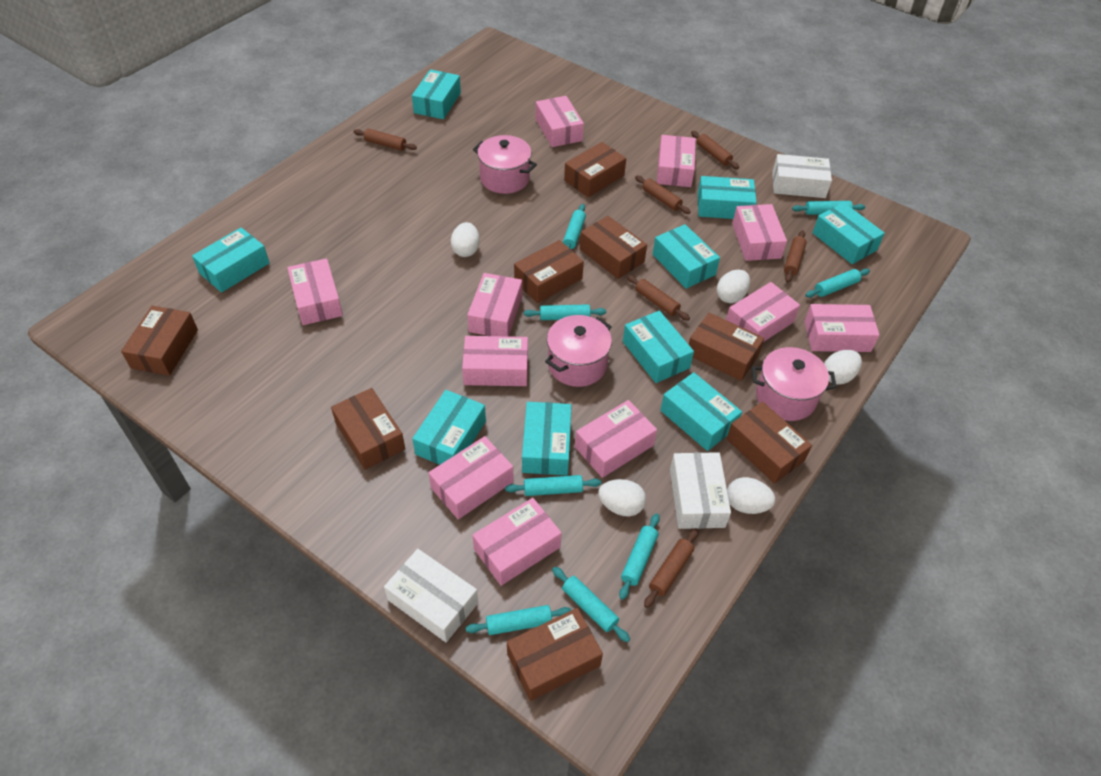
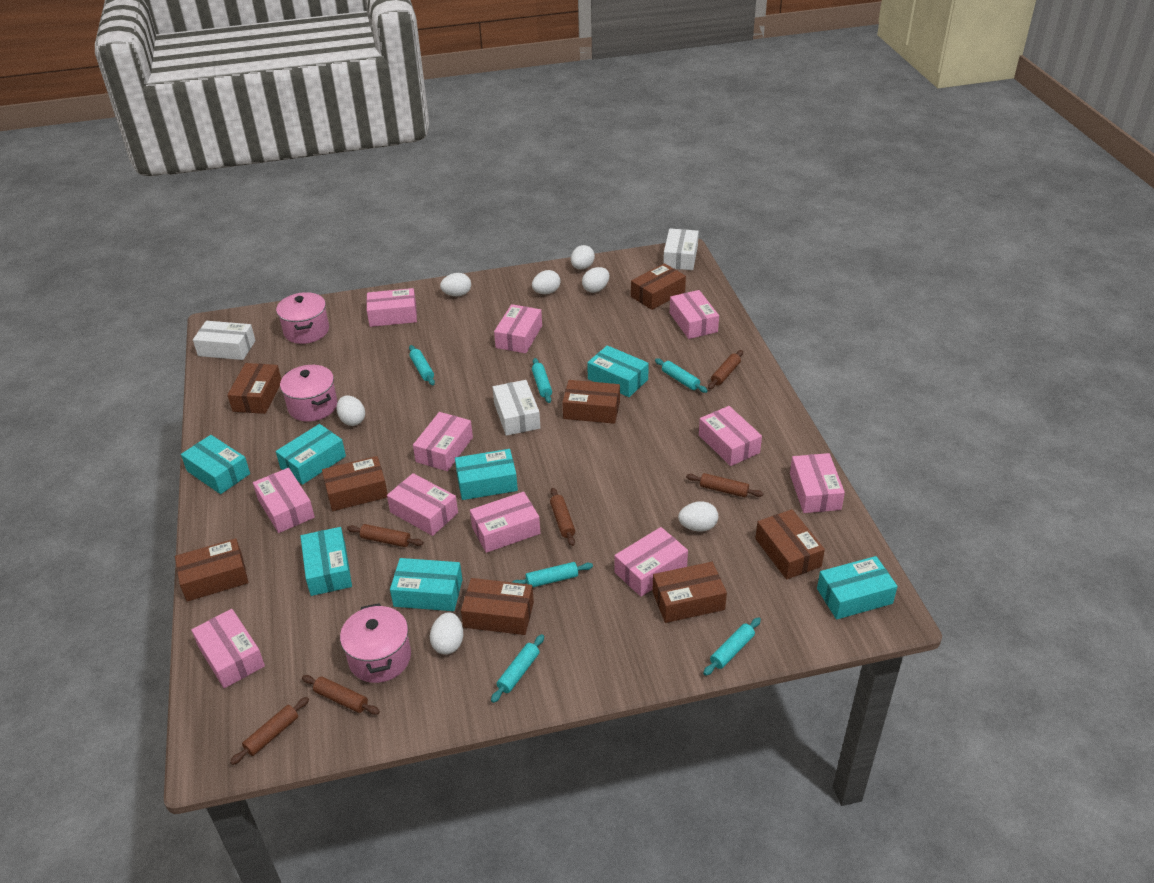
turquoise box: [192,228,269,292] [412,69,461,119] [412,390,486,465] [522,402,572,475] [623,311,694,383] [653,224,720,289] [660,372,742,451] [698,176,757,219] [812,203,885,264] = 9 -> [181,435,250,494] [276,424,346,485] [300,527,352,596] [390,558,462,611] [455,449,518,500] [587,345,649,397] [817,556,898,619] = 7
turquoise rolling pin: [466,605,571,635] [505,475,601,496] [524,304,606,320] [552,567,630,642] [563,204,586,249] [619,513,660,600] [792,201,865,215] [805,268,870,298] = 8 -> [409,345,435,385] [491,634,544,703] [512,562,593,587] [532,358,552,403] [655,358,708,393] [703,617,761,676] = 6
white egg: [451,222,480,257] [598,479,646,517] [717,269,750,303] [727,477,775,514] [824,350,862,385] = 5 -> [336,395,365,426] [430,612,463,655] [440,273,471,296] [532,270,560,294] [571,245,595,269] [582,267,609,293] [678,501,718,532] = 7

